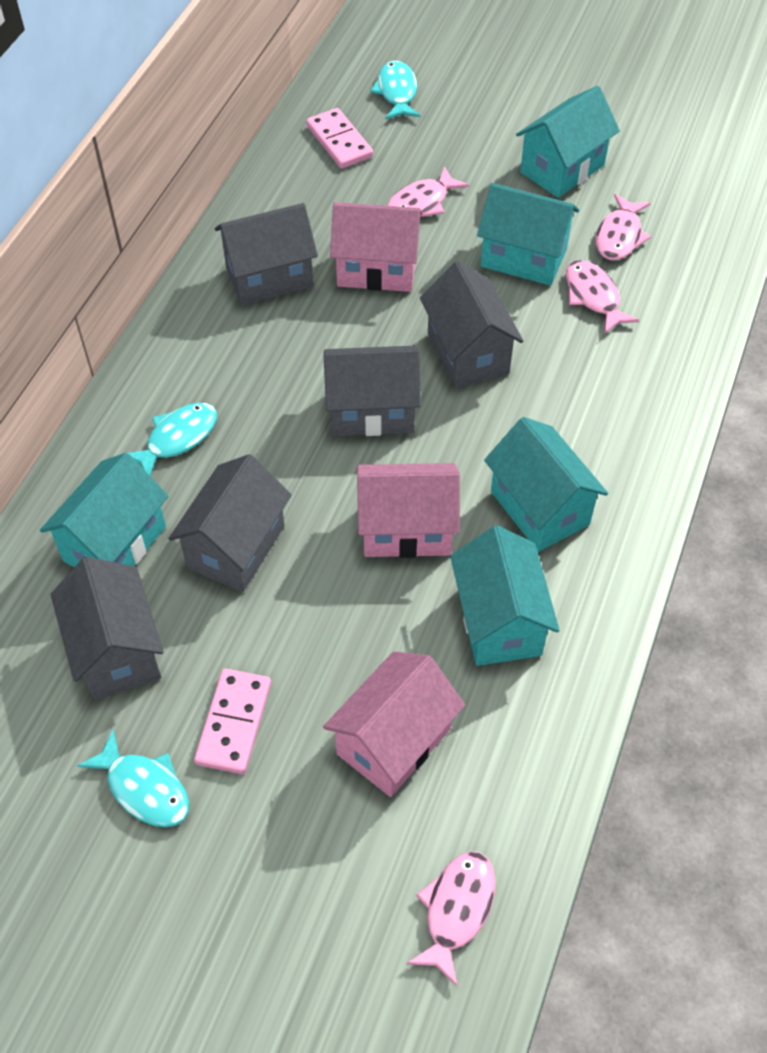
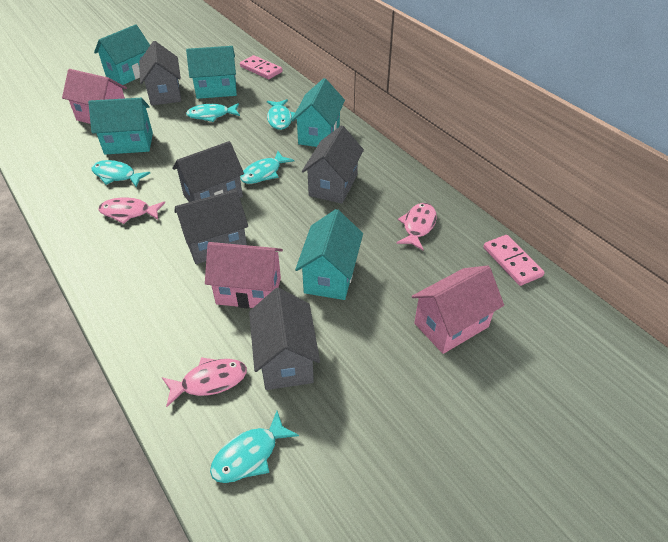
pink fish: [387,166,469,217] [406,851,496,987] [566,260,639,335] [596,194,651,260] = 4 -> [99,197,165,224] [162,357,247,407] [396,203,437,250] = 3
turquoise fish: [77,730,189,827] [128,403,217,476] [370,61,420,120] = 3 -> [92,160,150,187] [186,103,240,122] [210,411,299,483] [240,151,294,184] [267,99,295,130] = 5

